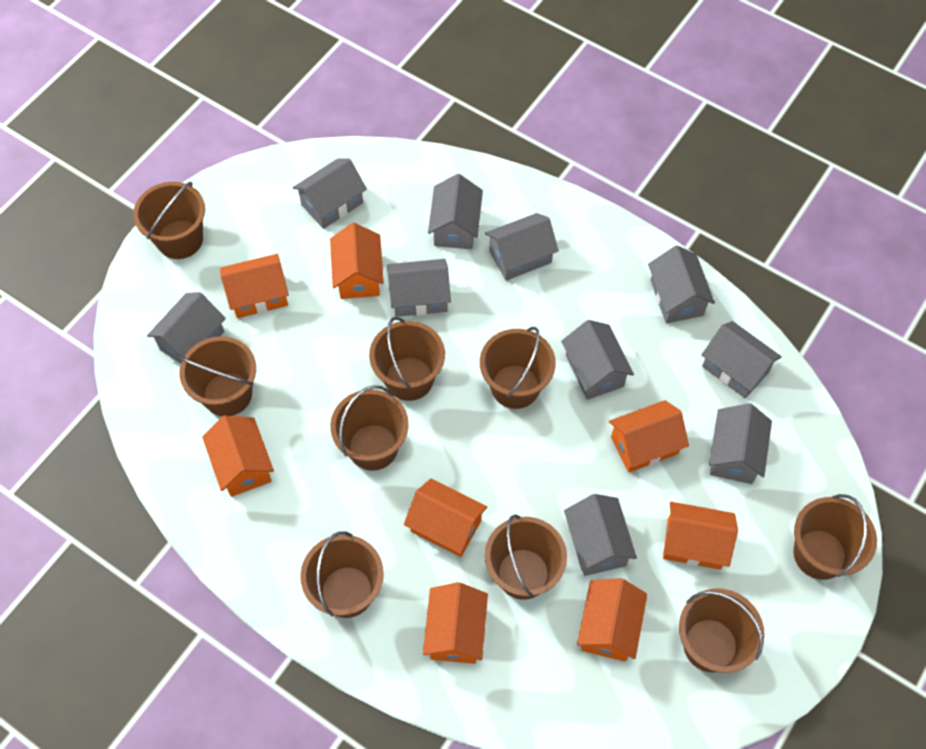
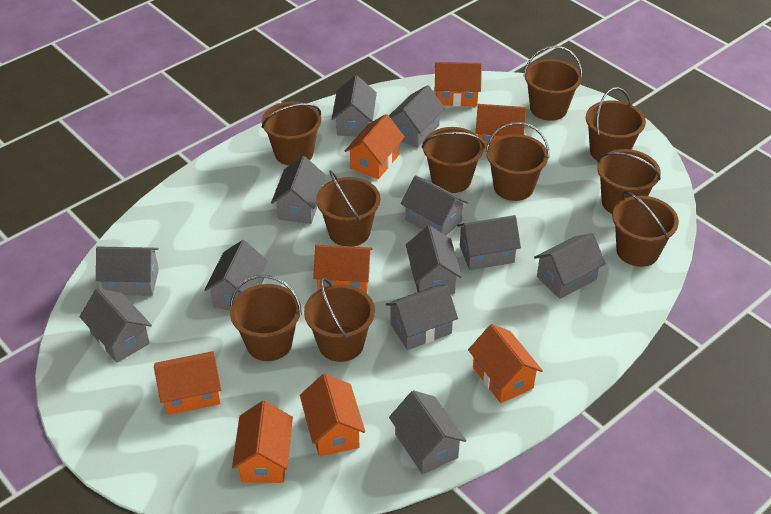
brown bucket: [133,182,205,259] [180,336,256,416] [300,531,384,618] [330,385,409,471] [369,317,445,401] [480,327,556,409] [485,514,567,600] [679,588,765,673] [793,494,877,580] = 9 -> [230,275,302,361] [262,101,321,166] [304,278,375,362] [316,170,381,247] [422,127,485,193] [486,122,549,201] [524,46,583,121] [586,87,646,161] [597,149,661,214] [612,191,679,267] = 10
grey house: [147,292,226,364] [293,158,367,229] [387,259,451,317] [428,174,483,249] [485,213,559,281] [561,320,634,400] [564,494,637,576] [648,245,715,323] [701,321,782,398] [709,403,772,484] = 10 -> [79,288,152,363] [96,246,159,296] [204,240,268,310] [271,156,326,224] [332,75,377,136] [386,285,458,350] [389,85,445,148] [389,390,467,474] [401,175,468,236] [406,226,462,294] [457,215,521,270] [534,233,606,299] = 12

